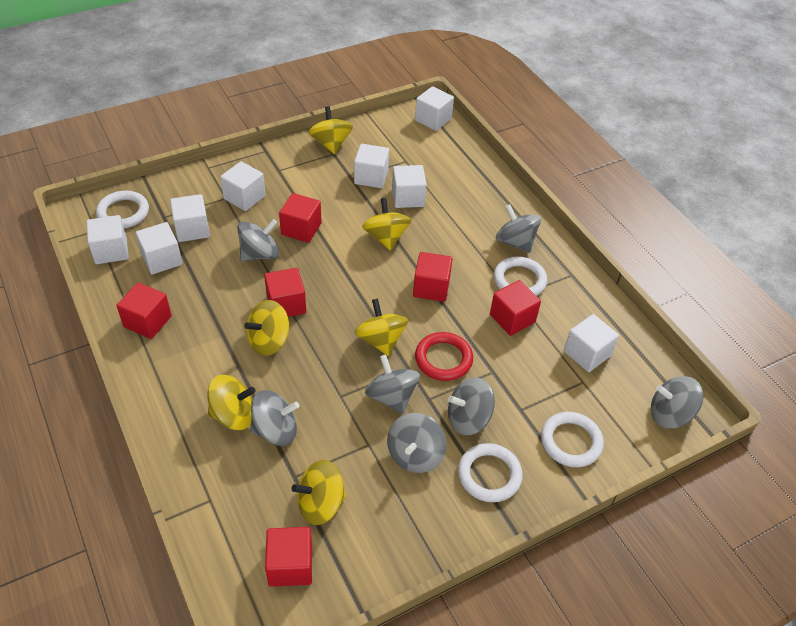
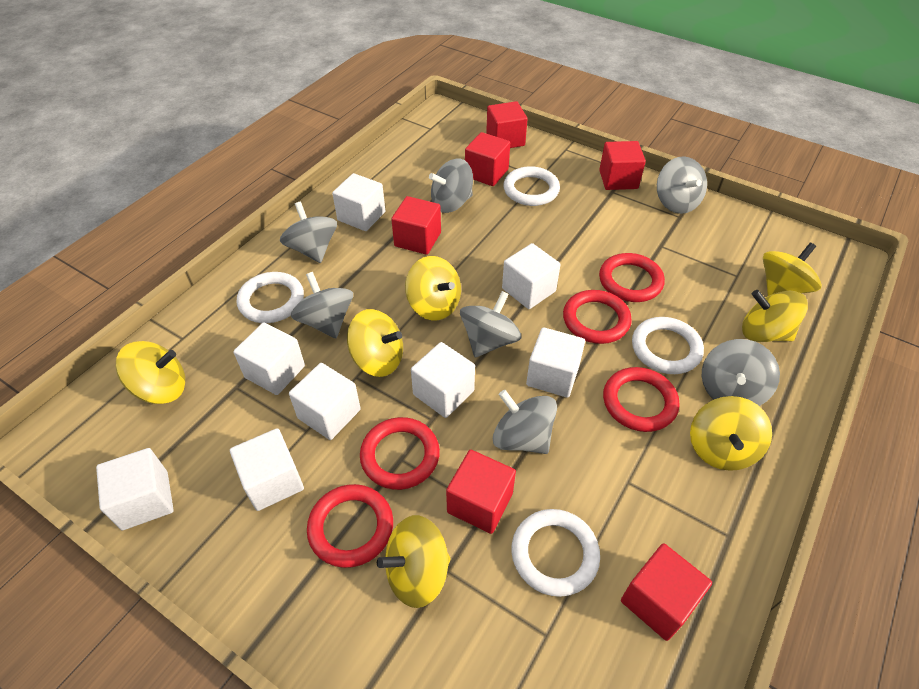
red ring: [415,332,473,381] = 1 -> [307,484,393,568] [360,417,440,490] [563,290,632,344] [599,253,665,302] [603,367,679,432] = 5
yellow spinning top: [207,375,256,430] [244,300,289,356] [292,460,346,525] [309,106,353,154] [355,299,408,356] [362,198,411,251] = 6 -> [116,341,185,404] [347,309,403,377] [377,515,451,608] [405,256,461,320] [690,396,772,471] [742,290,808,342] [763,242,822,296] = 7

